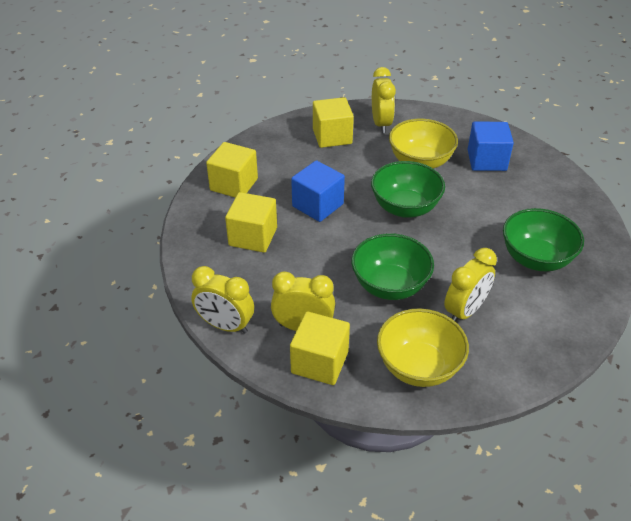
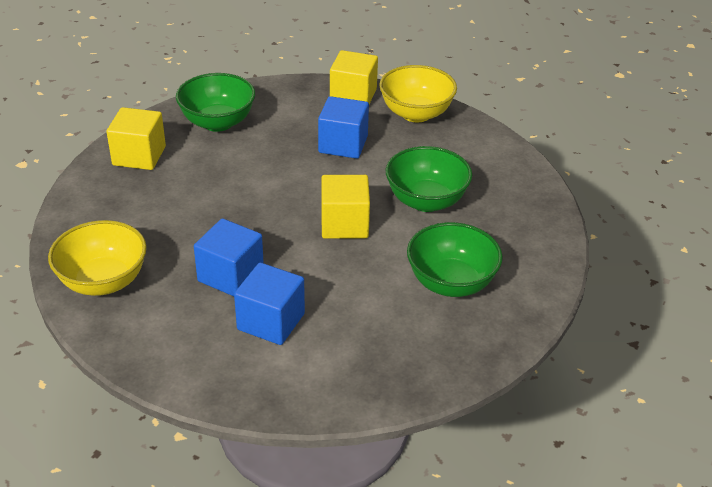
blue cube: [291,160,345,222] [468,122,514,171] = 2 -> [194,218,264,296] [234,263,305,345] [318,96,369,159] = 3
yellow clock: [191,266,254,334] [271,271,335,331] [372,67,396,133] [444,248,497,322] = 4 -> none = 0
yellow cube: [206,142,258,198] [225,192,277,253] [290,311,350,385] [313,97,354,148] = 4 -> [107,107,166,170] [321,175,370,239] [330,50,378,104] = 3

